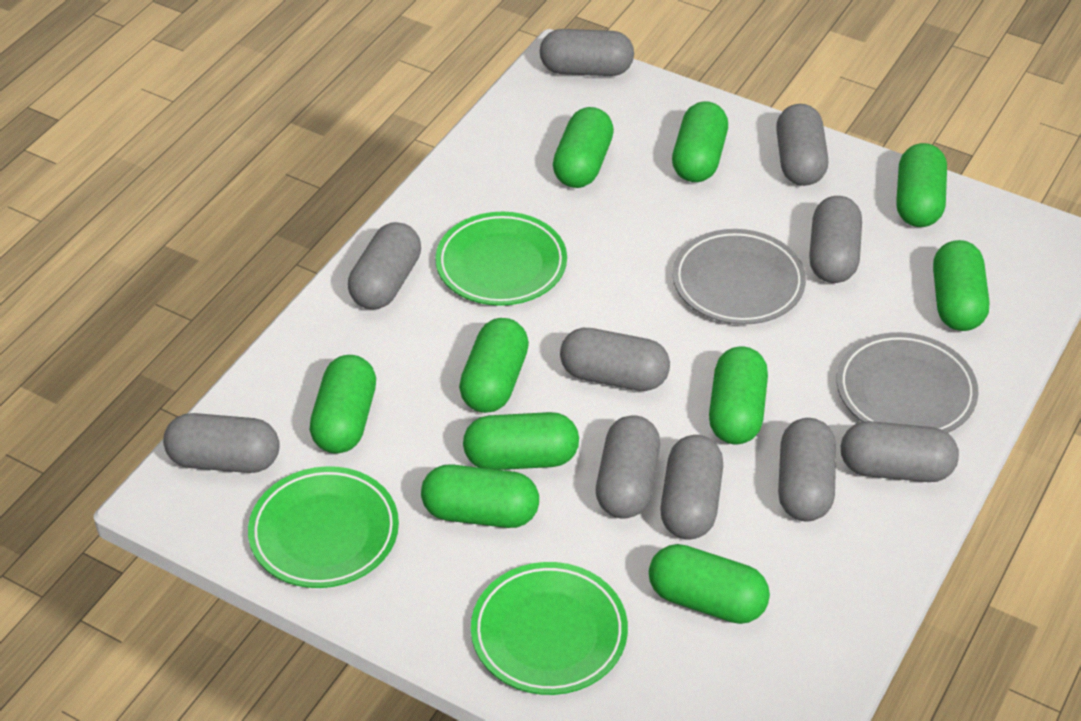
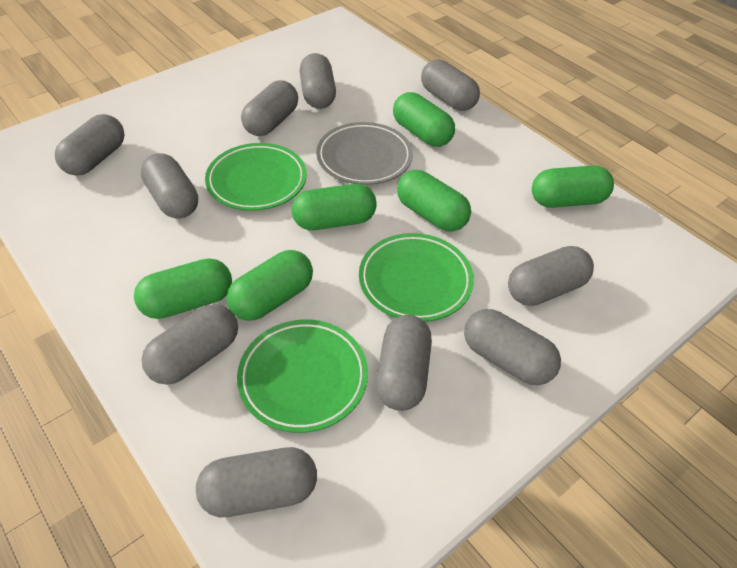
green capsule: [310,355,376,453] [421,464,539,528] [459,318,529,413] [463,412,579,470] [553,107,614,188] [649,544,770,624] [672,101,728,182] [709,346,768,444] [896,143,947,227] [933,240,989,331] = 10 -> [134,258,232,319] [226,250,313,321] [292,184,377,230] [393,92,455,147] [397,170,471,232] [532,165,614,208] = 6
grey plate: [672,229,806,325] [836,332,978,433] = 2 -> [316,122,413,185] = 1

